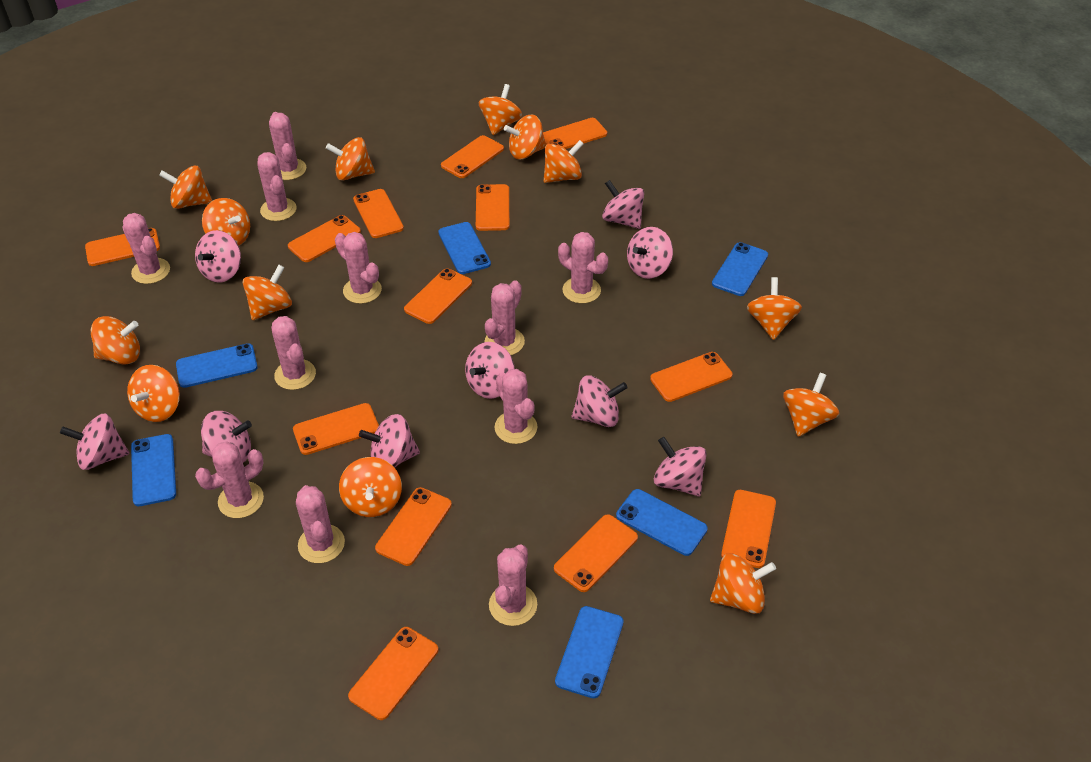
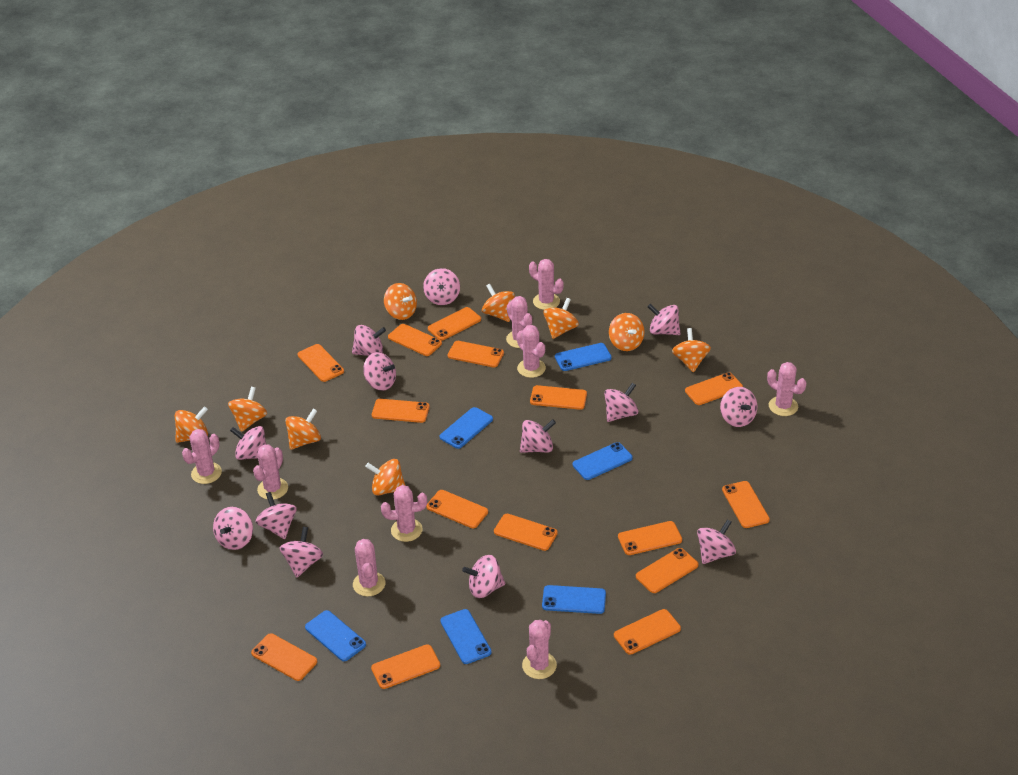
orange phone: [85,228,160,266] [288,215,361,262] [293,403,379,455] [348,627,438,720] [353,189,404,238] [375,487,452,566] [404,268,472,324] [441,135,504,178] [476,184,509,231] [543,118,607,149] [554,514,638,592] [650,352,733,402] [721,490,776,568] = 13 -> [251,633,317,681] [298,344,344,382] [371,644,440,689] [372,399,430,423] [388,324,442,356] [426,490,488,529] [428,307,481,341] [448,341,504,367] [494,514,558,551] [530,385,587,410] [614,609,681,655] [618,521,682,555] [636,548,699,593] [685,372,743,405] [722,481,770,528] = 15
orange spinning top: [91,316,140,364] [127,365,180,422] [159,166,212,209] [202,198,250,246] [242,265,292,320] [326,137,375,180] [339,457,402,517] [479,84,522,135] [504,115,546,159] [544,140,584,183] [710,553,776,614] [747,277,802,340] [783,373,839,437] = 13 -> [175,407,208,443] [228,387,267,432] [285,409,321,450] [365,459,405,496] [384,283,417,320] [482,284,515,322] [543,298,579,339] [609,313,644,351] [672,328,711,372] = 9
pink cactus: [122,213,170,284] [195,442,264,518] [257,152,297,221] [269,112,307,180] [271,316,316,390] [296,485,345,563] [335,232,382,304] [484,280,525,355] [489,544,537,626] [495,369,537,444] [558,232,608,304] = 11 -> [182,429,222,484] [253,445,288,500] [353,539,385,596] [381,485,427,542] [506,296,532,348] [517,325,546,378] [522,620,557,679] [529,259,563,310] [767,362,806,416] = 9
pink spinning top: [60,413,129,470] [195,230,241,283] [201,411,252,463] [359,414,420,468] [465,342,515,399] [572,375,628,427] [602,180,644,229] [627,227,673,279] [654,437,707,496] = 9 -> [213,507,253,550] [230,426,266,460] [256,492,297,539] [280,527,323,577] [352,325,386,356] [363,352,396,391] [423,268,460,305] [462,555,505,598] [520,419,556,453] [604,383,638,422] [647,304,681,335] [697,519,736,564] [720,387,757,427] = 13

